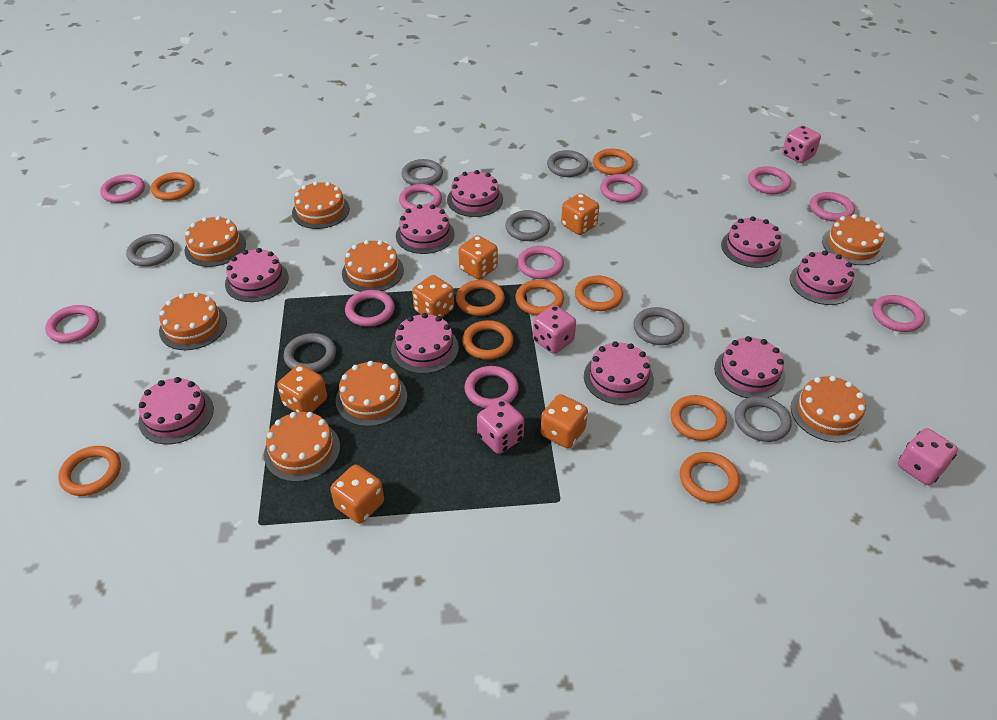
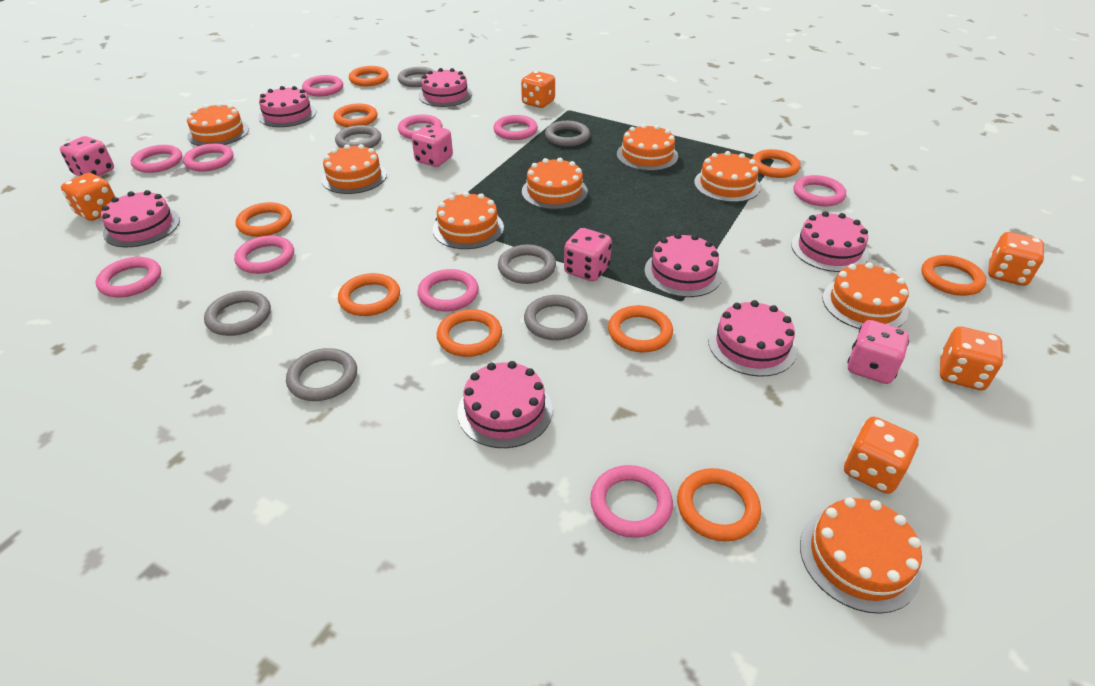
orange dice: [277,365,327,412] [330,465,384,524] [412,275,454,318] [458,235,498,280] [541,394,588,448] [561,193,599,235] = 6 -> [61,173,115,221] [521,71,555,108] [844,417,919,494] [940,327,1003,390] [988,232,1044,286] = 5
pink cake: [138,377,214,444] [225,248,289,302] [391,313,459,374] [396,204,455,254] [447,170,503,217] [584,341,654,405] [714,336,785,398] [721,216,782,268] [790,251,855,305] = 9 -> [101,190,180,247] [258,86,316,127] [419,68,472,107] [457,361,553,448] [644,233,722,297] [708,300,797,377] [791,211,869,272] = 7

